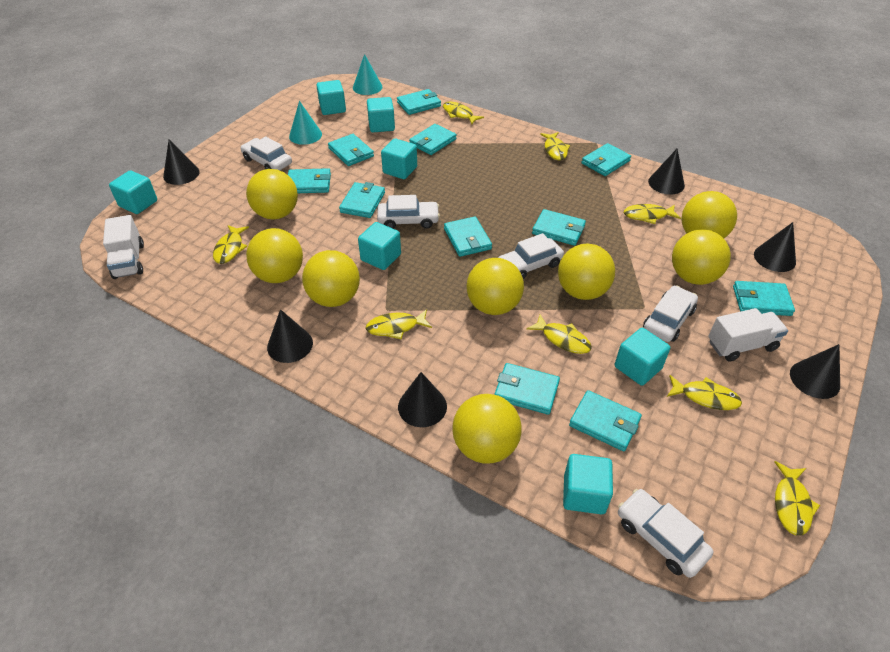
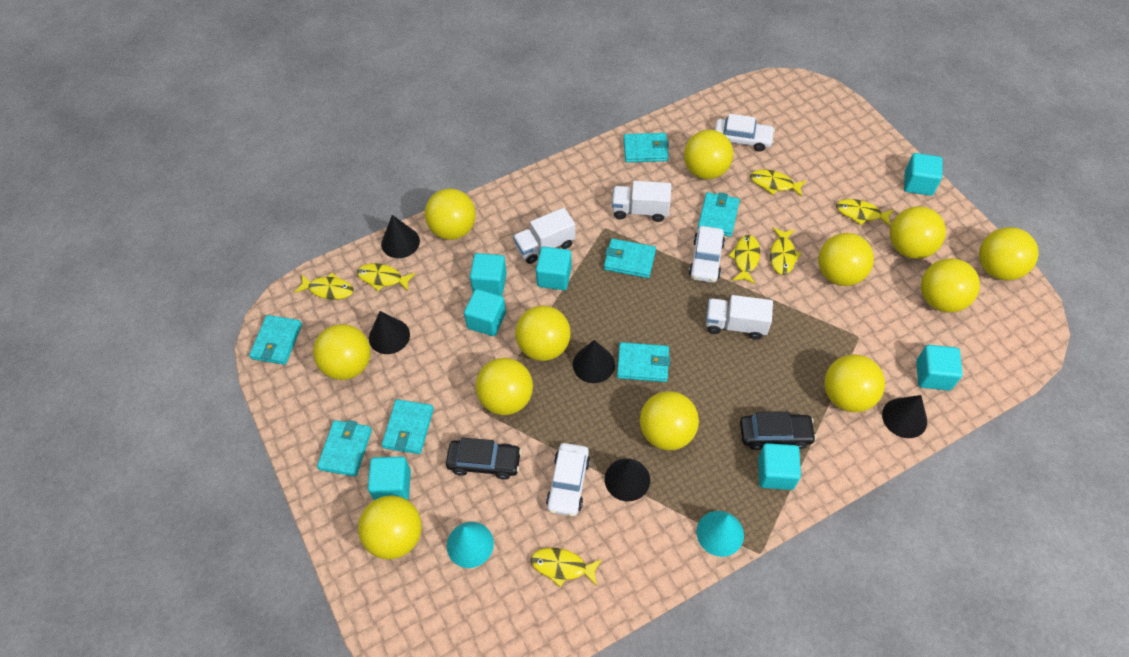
black car: none = 0 -> [446,437,522,480] [740,411,816,450] = 2
black cone: [163,139,199,185] [267,309,313,363] [398,372,447,427] [648,149,685,195] [754,222,796,272] [790,344,840,399] = 6 -> [369,311,410,354] [381,215,420,258] [573,340,615,383] [605,458,650,501] [882,395,927,438] = 5
turquoise wallet: [288,168,331,193] [328,134,374,166] [339,182,385,218] [397,89,441,115] [409,124,457,155] [444,216,492,257] [494,363,560,415] [532,209,586,246] [569,390,642,451] [582,143,631,176] [733,281,795,316] = 11 -> [249,315,302,365] [317,420,372,477] [382,399,434,454] [604,239,656,278] [617,342,670,382] [623,133,669,163] [697,192,740,237] = 7
white car: [241,136,292,170] [377,195,440,229] [498,233,564,279] [618,489,713,578] [643,286,698,342] = 5 -> [546,443,590,516] [689,226,725,283] [715,114,775,151] = 3
white truck: [103,215,144,279] [708,308,788,362] = 2 -> [513,208,575,264] [612,181,671,222] [706,295,773,340] = 3
yellow ball: [246,169,298,219] [246,228,303,283] [302,250,360,307] [452,394,522,463] [466,258,524,315] [558,243,615,300] [672,229,731,285] [682,191,737,238] = 8 -> [313,324,371,380] [358,495,422,559] [425,189,476,240] [476,358,533,415] [515,306,571,361] [640,391,699,450] [684,130,733,179] [818,233,874,286] [824,355,885,412] [890,206,946,259] [921,258,980,312] [979,227,1039,281] = 12
yellow fish: [213,225,249,264] [365,309,432,339] [443,102,484,124] [526,314,592,354] [540,132,570,160] [624,204,681,224] [667,375,742,410] [774,461,820,536] = 8 -> [294,273,354,300] [357,263,416,291] [531,548,602,587] [728,235,760,284] [750,169,806,197] [770,227,802,275] [836,199,894,227] = 7

